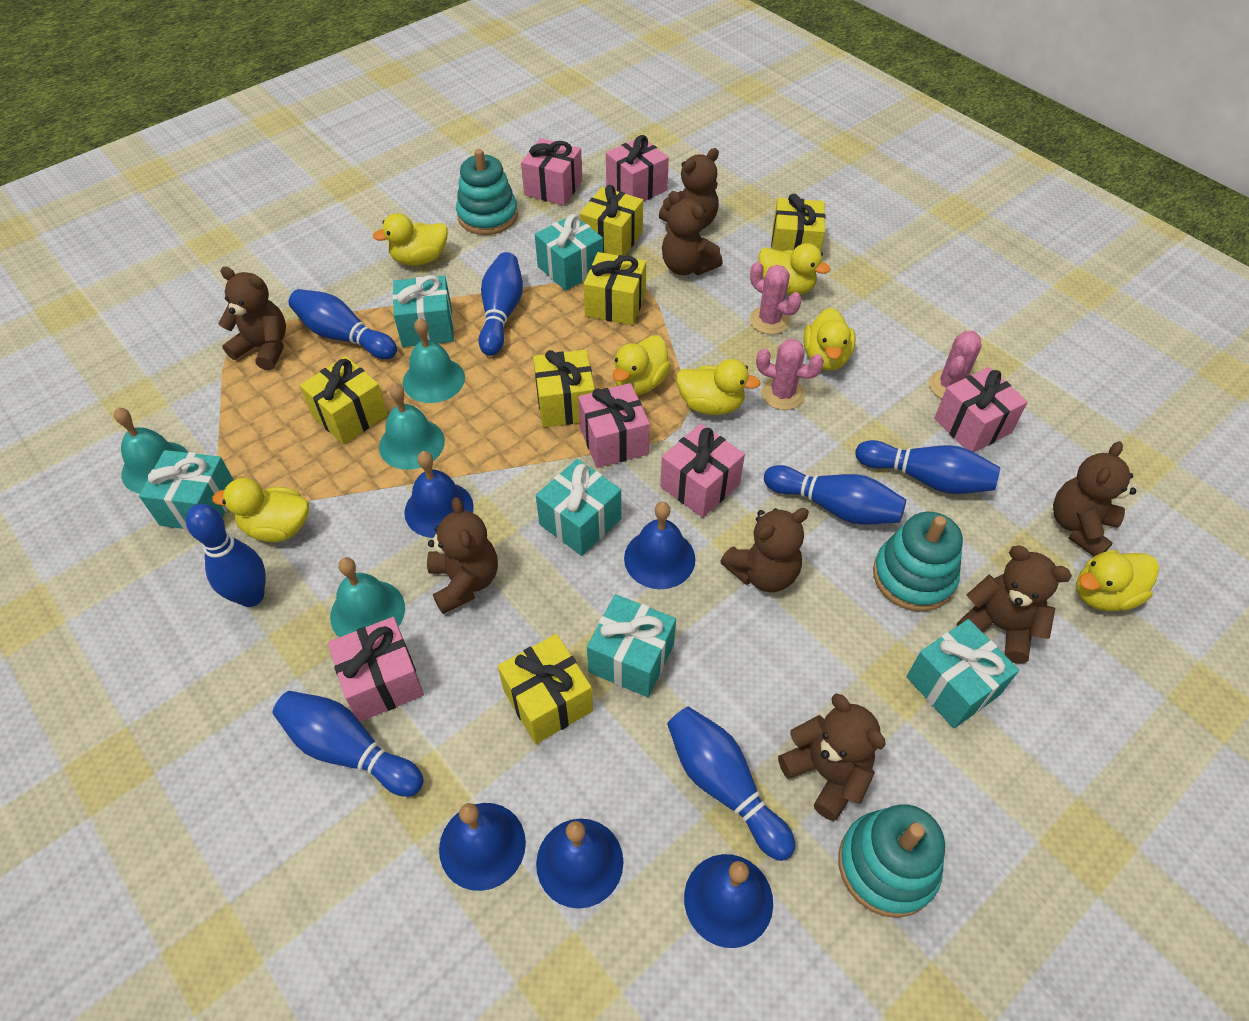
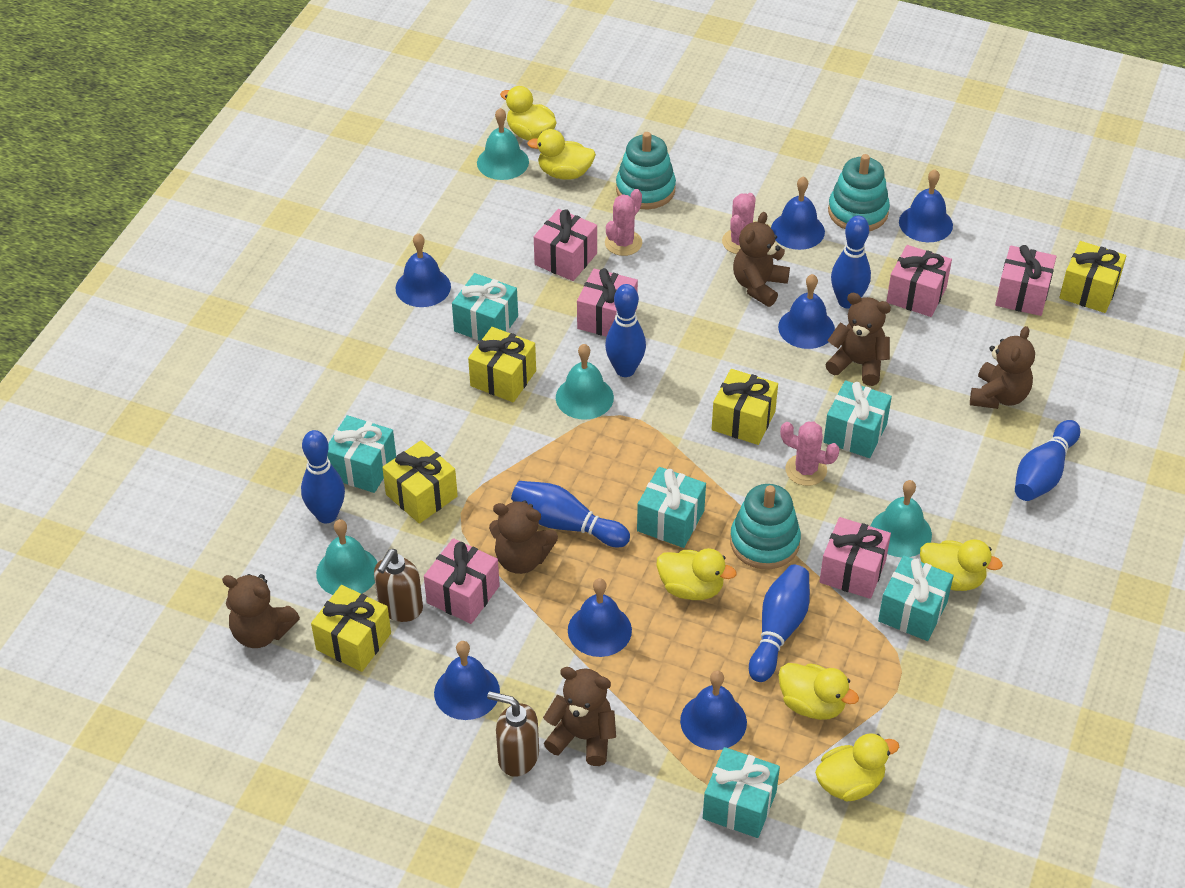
blue bell: [404,451,474,538] [439,803,526,891] [536,819,623,909] [624,502,695,589] [684,854,773,948] = 5 -> [396,233,451,307] [434,641,500,720] [568,578,632,657] [680,670,747,750] [771,176,825,250] [778,274,835,349] [899,169,953,242] = 7
blue bowling pin: [186,504,266,607] [273,691,424,797] [289,289,397,359] [479,252,523,356] [667,706,796,861] [764,465,906,525] [855,440,1001,494] = 7 -> [301,430,345,523] [511,481,630,547] [605,284,646,377] [749,565,810,682] [831,216,871,309] [1015,420,1080,501] = 6
brown soap dispenser: none = 0 -> [374,549,423,622] [487,691,539,777] = 2
brown teddy bear: [218,267,286,370] [427,497,498,614] [659,148,719,229] [662,191,723,275] [720,508,809,592] [778,694,886,821] [957,546,1072,664] [1053,441,1136,556] = 8 -> [222,574,300,648] [489,500,558,574] [543,667,616,766] [733,212,790,307] [825,293,891,386] [970,326,1035,409] = 6
yellow duck: [212,478,309,542] [373,213,448,266] [613,335,671,395] [676,359,761,415] [758,243,831,295] [803,308,856,371] [1076,550,1159,611] = 7 -> [500,86,556,141] [527,129,596,180] [656,548,737,600] [779,663,859,720] [815,733,899,802] [920,539,1003,591] = 6
yellow gift: [300,356,388,445] [498,634,593,744] [533,350,595,427] [580,185,643,256] [584,252,646,325] [771,194,826,252] = 6 -> [311,585,391,672] [382,440,458,524] [468,327,536,402] [712,369,778,445] [1059,241,1126,313] = 5

